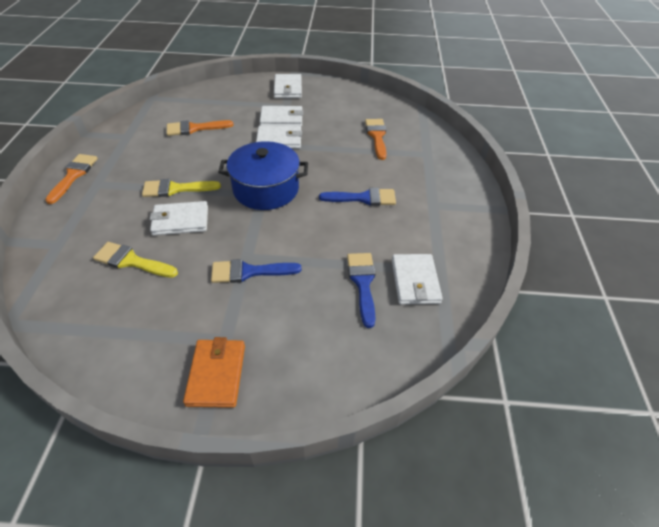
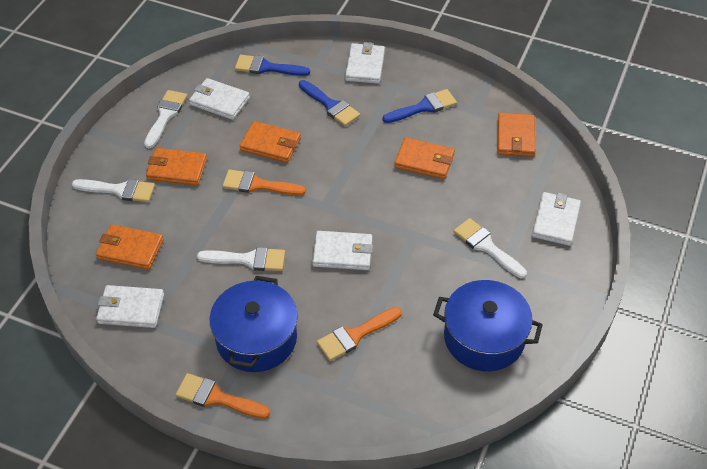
blue pot: [218,141,308,210] = 1 -> [210,276,298,372] [433,280,543,371] = 2
orange wallet: [183,337,245,408] = 1 -> [96,224,164,270] [146,148,207,186] [239,121,301,163] [394,137,455,179] [497,112,535,157] = 5
white brush: none = 0 -> [72,179,155,202] [144,90,187,148] [197,247,285,271] [453,218,527,278] = 4
yellow brush: [93,242,178,278] [142,179,221,197] = 2 -> none = 0

